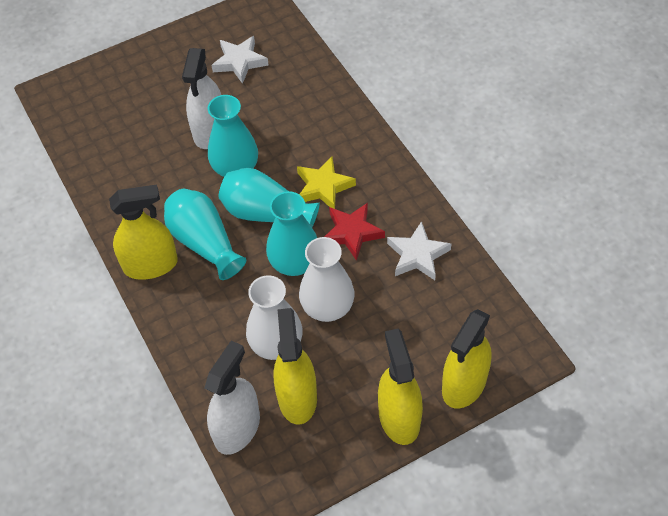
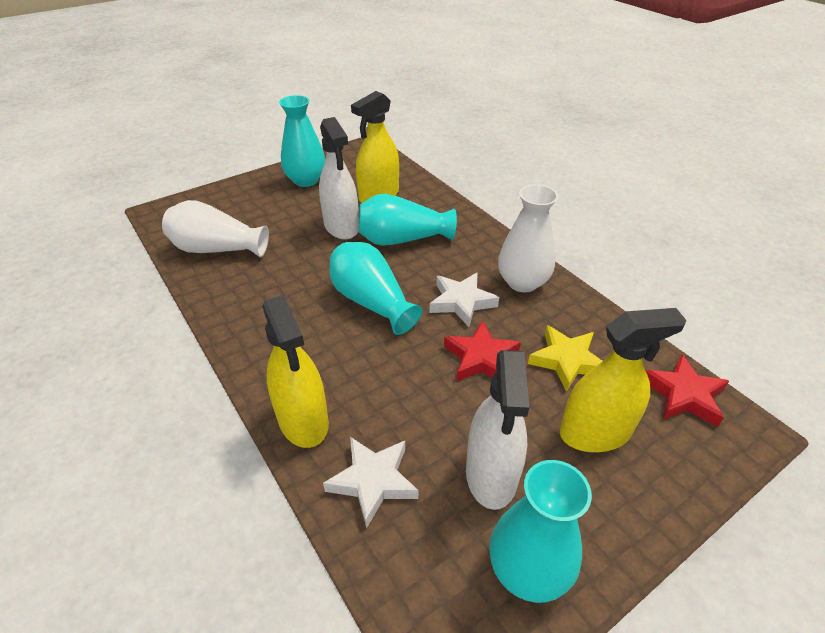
red star: [324,203,385,261] = 1 -> [444,320,521,381] [645,354,729,427] = 2
yellow spray bottle: [109,185,178,280] [274,308,317,425] [378,329,423,445] [442,309,492,409] = 4 -> [262,295,329,448] [351,91,399,203] [560,308,687,452] = 3

